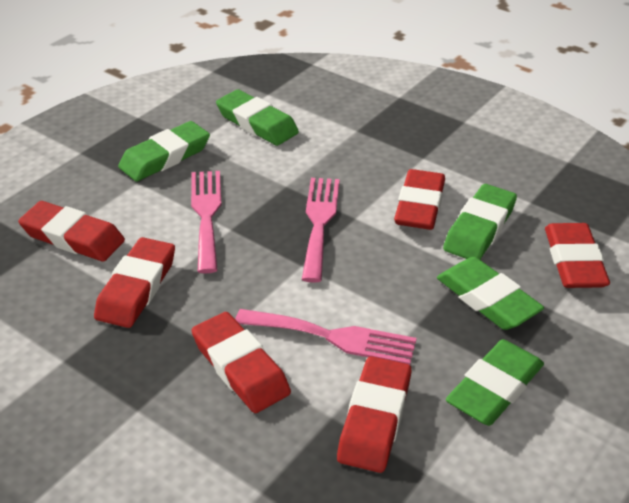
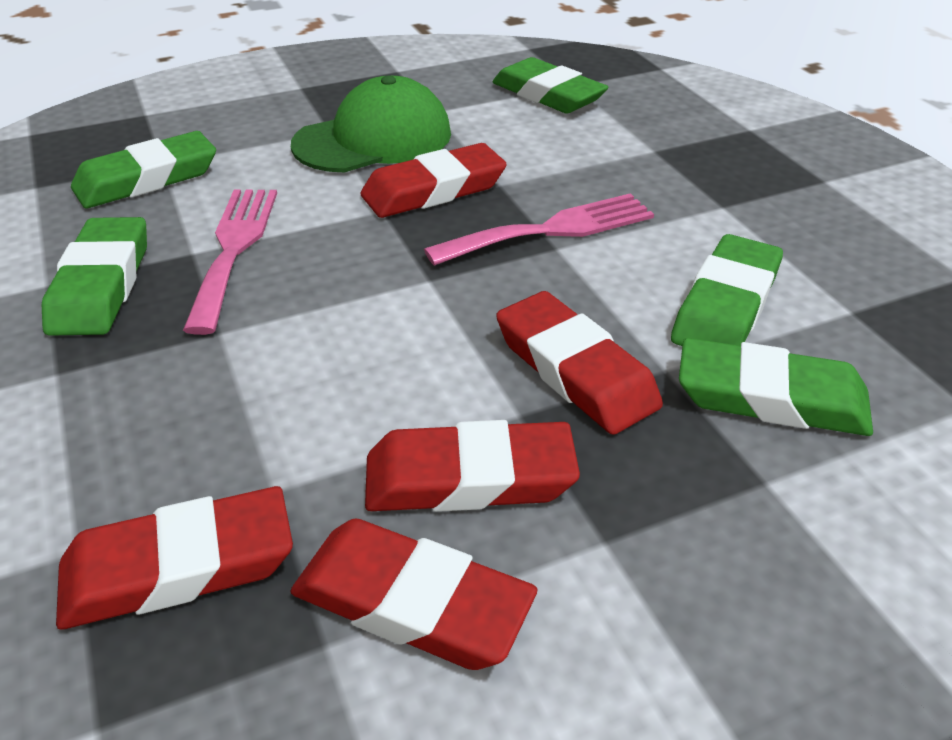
green cap: none = 0 -> [291,75,451,172] = 1
pink fork: [191,171,222,274] [235,309,417,365] [302,178,340,283] = 3 -> [183,189,277,335] [424,193,654,266] = 2
red eraser: [18,201,125,261] [94,237,175,328] [191,312,291,413] [337,356,411,473] [394,169,445,230] [545,223,610,288] = 6 -> [56,486,293,630] [290,518,537,670] [360,143,507,218] [365,420,580,512] [496,291,663,435] = 5

